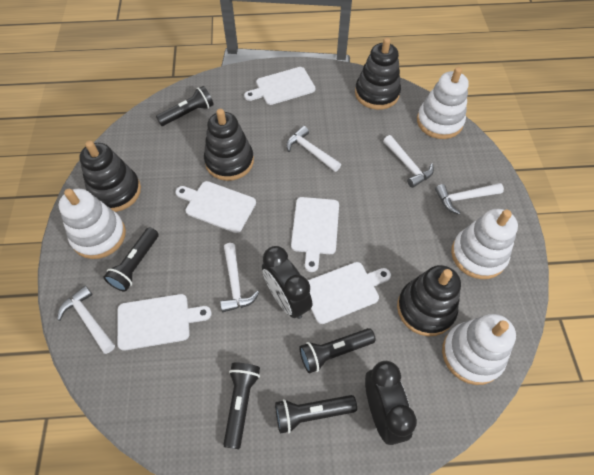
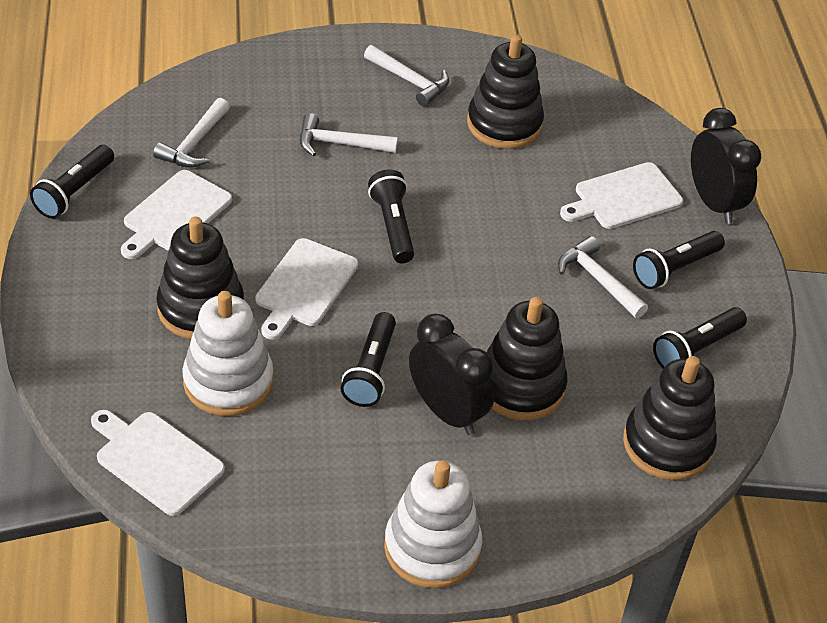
white cutting board: [117,294,212,351] [176,181,256,233] [244,67,316,105] [291,197,339,272] [308,262,391,324] = 5 -> [91,410,225,516] [121,170,232,259] [255,238,358,340] [560,162,683,229] = 4
white hammer: [57,286,115,354] [220,243,259,312] [286,126,341,172] [383,135,434,188] [435,183,504,215] = 5 -> [153,98,230,168] [300,113,398,156] [364,45,449,106] [558,236,648,318] = 4
white stacking toy: [59,189,126,259] [417,67,469,139] [442,314,516,385] [451,209,518,279] = 4 -> [182,291,273,416] [384,460,482,589] = 2

